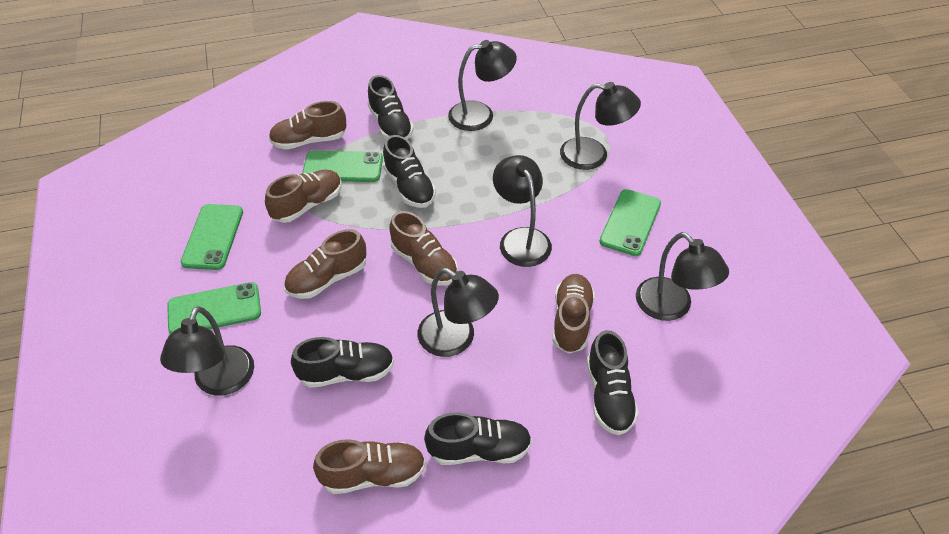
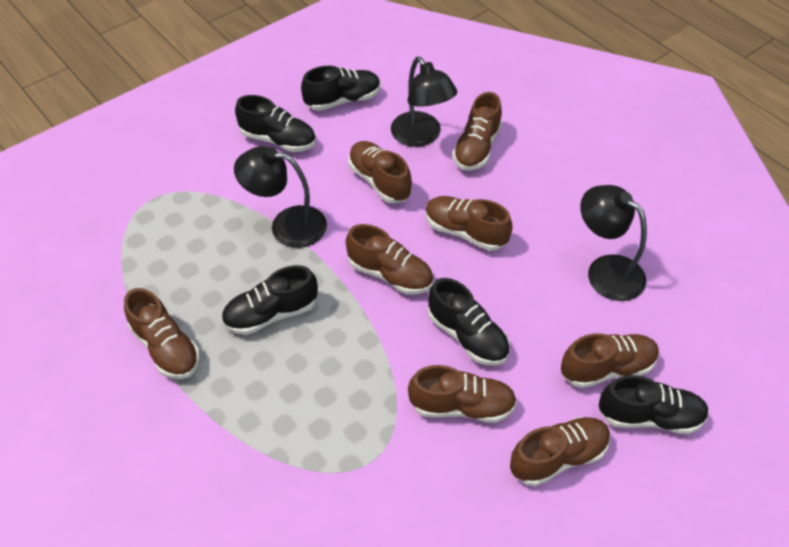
black lamp: [160,306,254,396] [418,268,499,357] [448,40,517,131] [493,155,552,267] [560,82,641,170] [636,232,729,321] = 6 -> [234,146,327,248] [391,57,457,147] [580,185,647,301] = 3
brown shoe: [265,170,342,223] [269,101,346,150] [284,229,366,299] [313,439,426,494] [389,211,458,286] [553,274,595,353] = 6 -> [124,288,200,379] [346,224,434,295] [349,141,412,203] [408,365,517,423] [425,196,513,251] [452,92,502,171] [510,417,611,486] [561,334,659,388] = 8
green phone: [167,282,261,334] [181,204,243,270] [302,150,383,182] [599,189,661,256] = 4 -> none = 0

